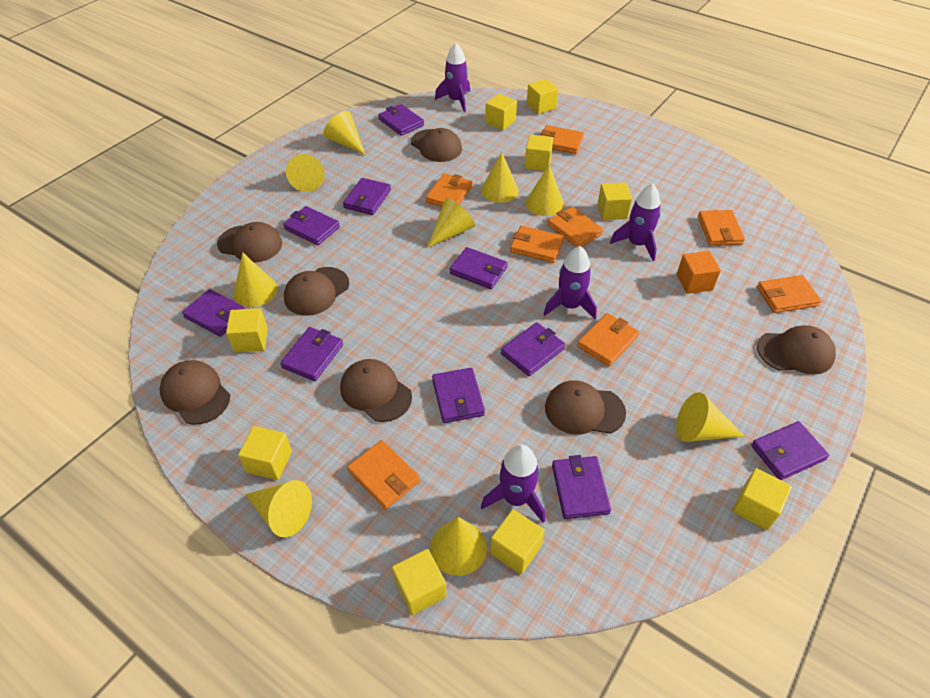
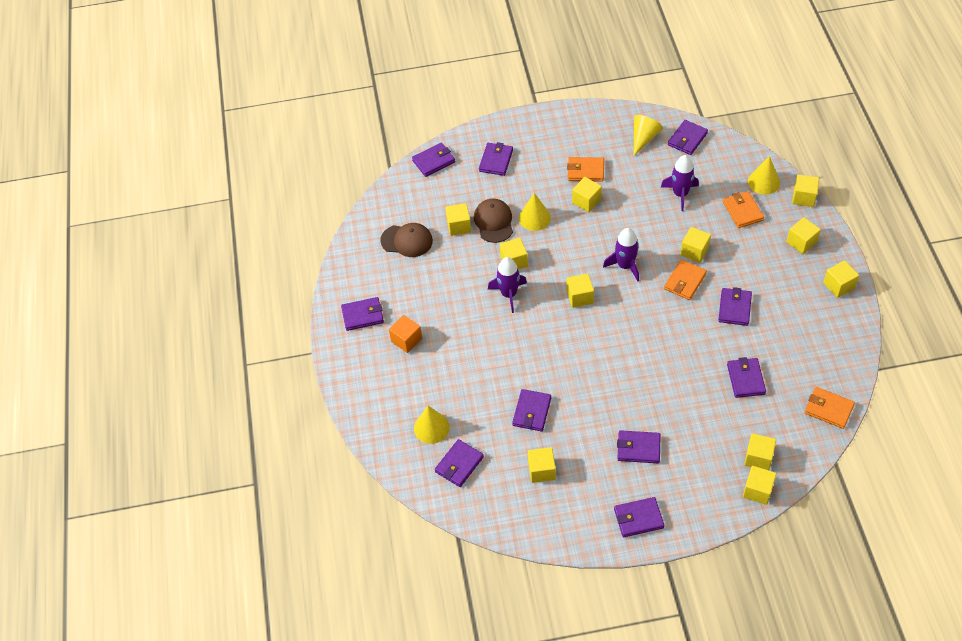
brown cap: [160,360,230,425] [217,222,282,263] [284,267,349,316] [340,359,412,422] [411,128,462,162] [545,380,626,434] [757,325,836,375] = 7 -> [380,223,433,257] [474,199,513,243] = 2
orange wallet: [347,440,420,509] [425,173,473,207] [510,226,564,263] [540,125,584,154] [548,207,603,247] [577,313,639,366] [698,210,745,246] [757,275,821,313] = 8 -> [567,157,604,182] [664,260,707,300] [723,191,764,228] [805,387,855,429] = 4
purple rocket: [435,43,470,112] [481,444,545,523] [543,246,597,319] [610,184,661,261] = 4 -> [488,257,527,313] [603,228,639,281] [661,155,699,211] = 3
yellow cone: [234,252,277,307] [245,480,312,537] [286,154,325,192] [323,111,365,155] [427,198,475,248] [430,517,487,576] [481,152,519,203] [526,165,564,216] [676,392,745,442] = 9 -> [414,406,450,444] [519,193,551,231] [634,115,663,156] [748,156,780,195] = 4
yellow cube: [226,308,268,352] [238,426,292,480] [392,549,447,615] [485,94,517,130] [490,509,545,575] [525,135,553,171] [527,79,558,114] [597,182,632,220] [732,468,792,530] = 9 -> [446,203,471,236] [500,238,528,269] [528,447,556,483] [566,273,594,308] [572,177,602,212] [680,227,711,263] [743,466,776,505] [744,433,776,470] [786,217,821,254] [792,174,819,207] [823,260,859,298] = 11

